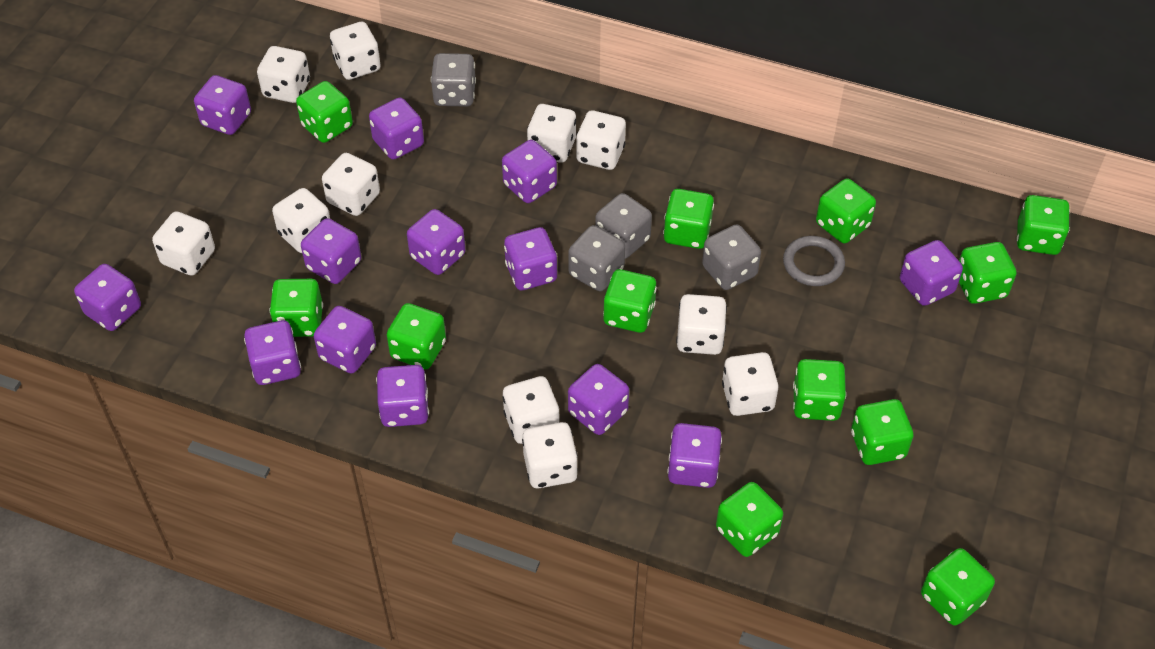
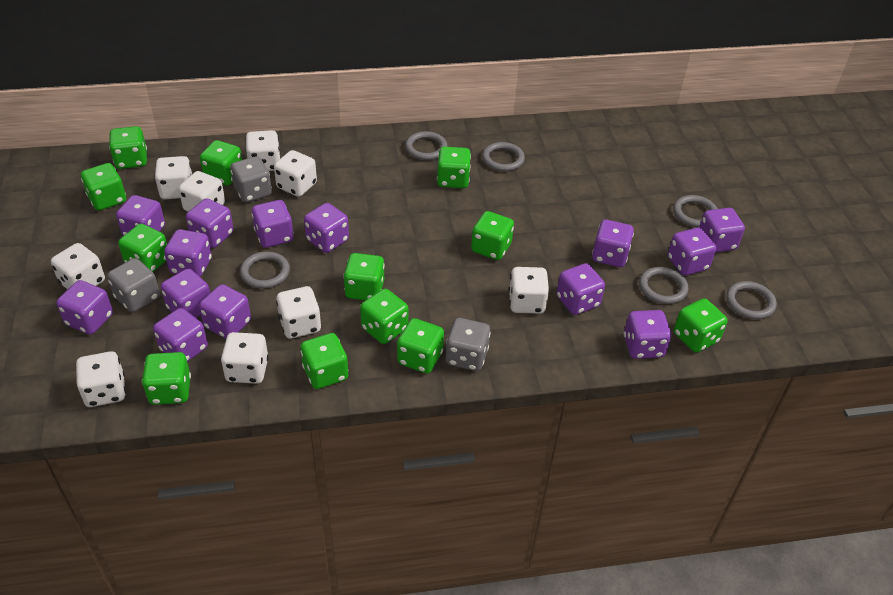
grey dice: [431,53,476,107] [568,225,625,291] [595,193,652,259] [702,224,761,290] = 4 -> [107,258,160,312] [230,156,272,203] [446,318,491,371] = 3
grey ring: [783,236,845,286] = 1 -> [240,252,290,289] [405,131,448,160] [482,142,525,172] [639,267,688,304] [673,195,718,227] [726,281,777,319] = 6
purple dice: [74,264,141,331] [194,75,251,135] [244,320,301,385] [301,218,361,284] [314,306,376,374] [369,98,424,160] [376,365,429,427] [407,209,465,275] [502,140,557,203] [504,227,557,291] [568,364,629,435] [667,423,722,488] [900,240,963,306] = 13 -> [56,280,113,335] [116,195,165,236] [153,308,208,362] [161,269,210,318] [164,229,212,277] [186,198,234,248] [199,284,251,339] [252,200,294,248] [304,203,349,253] [556,263,605,315] [592,219,634,267] [624,310,671,359] [668,227,716,276] [699,208,745,253] = 14
white dice: [152,211,215,276] [257,46,310,103] [272,188,330,253] [322,153,380,216] [330,22,381,80] [502,376,560,444] [522,422,578,489] [527,104,576,162] [576,110,626,170] [676,294,727,355] [722,352,779,416] = 11 -> [51,243,105,289] [76,351,126,407] [155,156,192,199] [179,171,225,212] [221,332,269,384] [246,130,280,171] [274,150,317,197] [276,286,321,339] [509,267,549,314] = 9

